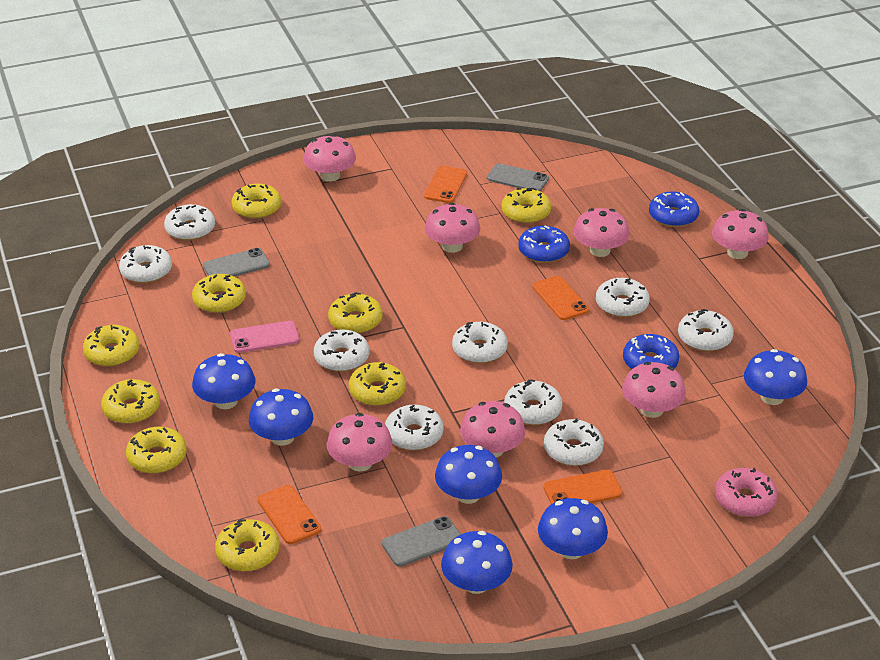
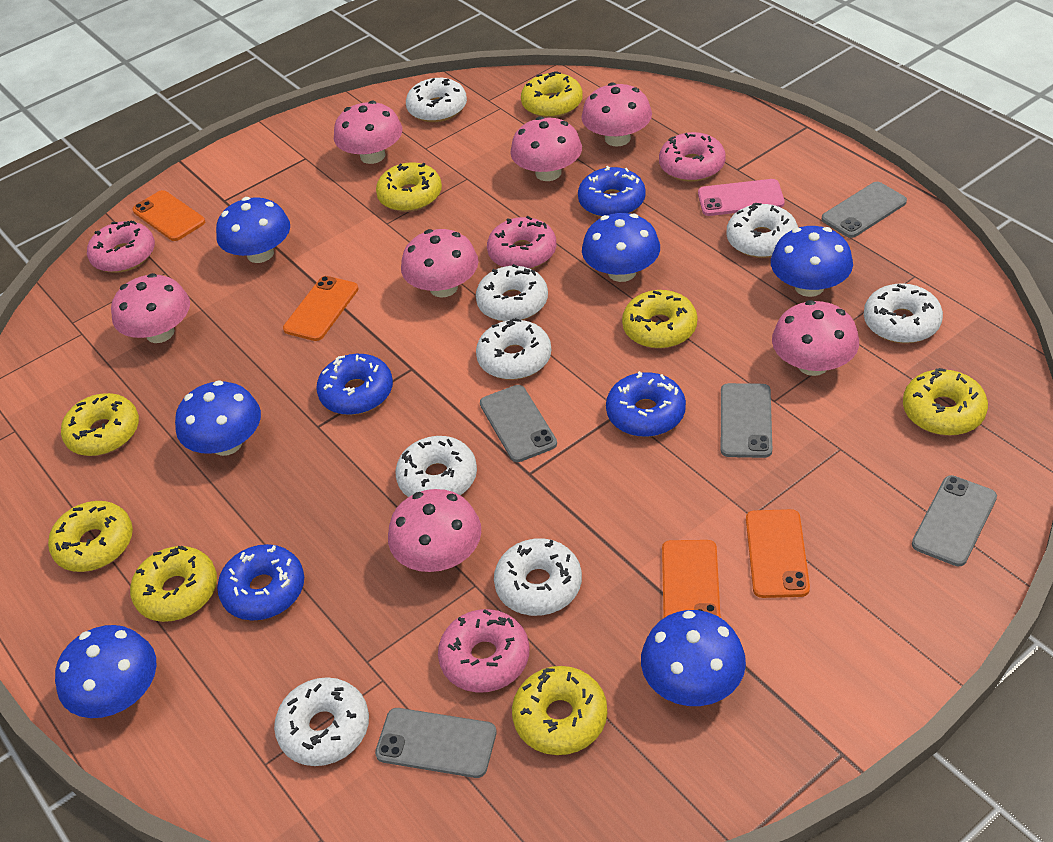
blue donut: [518,226,570,263] [623,334,679,369] [649,191,699,227] = 3 -> [217,544,304,621] [316,354,393,415] [578,166,646,217] [606,371,686,437] = 4
grey phone: [203,248,270,277] [382,516,461,567] [487,163,549,191] = 3 -> [375,708,497,778] [480,385,557,462] [721,383,772,458] [822,182,907,238] [912,475,997,566] = 5
pink donut: [715,468,778,517] = 1 -> [87,220,155,273] [438,609,529,693] [487,216,556,269] [659,132,726,182] = 4
white donut: [119,245,172,283] [164,204,215,241] [314,330,369,372] [385,405,444,451] [452,322,508,363] [504,379,562,425] [544,418,604,466] [596,278,650,317] [678,309,734,351] = 9 -> [274,677,369,766] [395,436,477,497] [406,78,467,122] [476,264,548,321] [476,318,551,380] [494,538,582,616] [727,203,798,258] [864,283,943,343] = 8
yellow donut: [83,325,140,367] [101,379,160,424] [126,427,187,474] [192,274,246,313] [215,519,279,572] [232,184,281,219] [328,292,383,334] [349,362,406,406] [502,187,551,224] = 9 -> [48,501,133,572] [61,393,139,456] [130,546,217,622] [376,162,442,212] [512,666,607,755] [521,71,583,118] [622,290,697,349] [903,368,988,436] = 8

